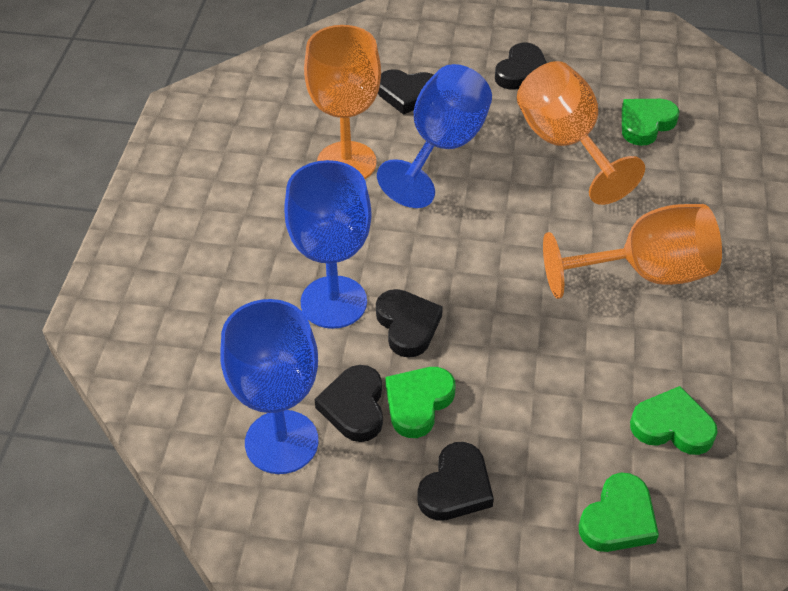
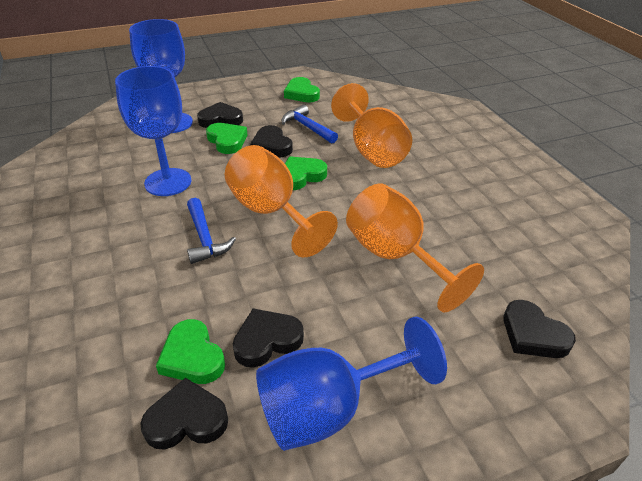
blue hammer: none = 0 -> [187,198,236,264] [282,104,338,144] = 2

